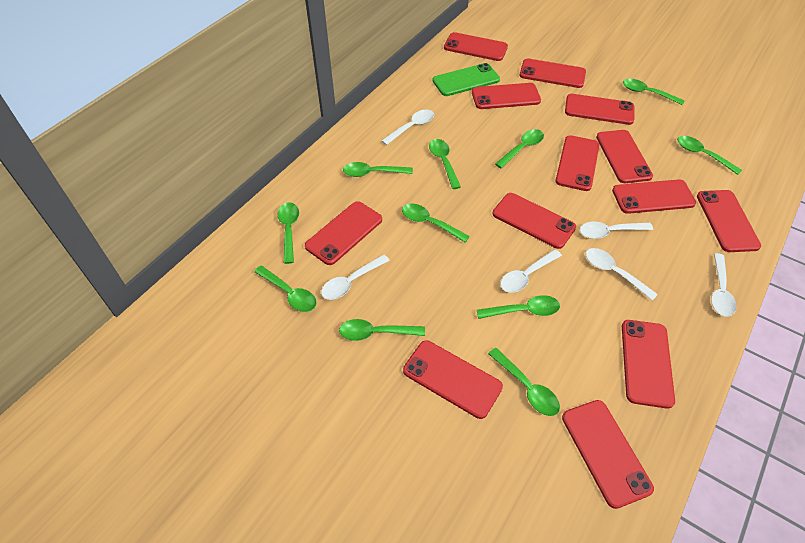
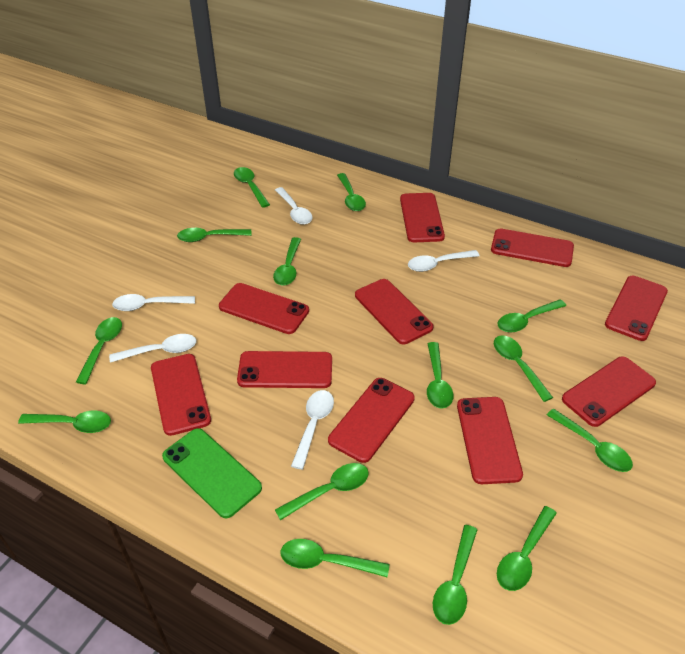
green spoon: [254,266,317,312] [277,202,299,264] [339,319,425,341] [343,162,413,177] [402,204,470,242] [429,139,461,189] [477,295,560,319] [488,348,560,416] [495,129,544,168] [623,79,685,105] [677,136,742,175] = 11 -> [18,411,111,433] [76,317,122,384] [177,228,252,242] [234,167,270,208] [273,237,301,286] [275,463,369,520] [281,539,389,577] [337,173,366,211] [427,342,453,408] [433,525,478,625] [494,335,553,402] [497,506,557,591] [498,299,566,333] [547,408,633,472] = 14
red phone: [305,201,382,265] [403,340,503,419] [444,32,508,61] [472,83,541,109] [493,193,576,249] [520,58,586,88] [555,135,599,191] [562,400,654,509] [565,94,635,125] [596,130,653,183] [612,179,696,214] [622,320,675,409] [697,190,761,252] = 13 -> [151,354,211,436] [219,283,309,334] [237,351,332,388] [328,378,415,463] [355,279,434,344] [400,193,445,242] [457,397,523,484] [491,229,574,267] [562,356,656,427] [605,276,668,341] = 10
white spoon: [321,254,390,300] [381,109,434,145] [500,249,562,293] [580,222,653,239] [586,248,658,301] [711,253,737,317] = 6 -> [109,334,196,363] [112,294,195,311] [275,187,313,225] [291,390,334,470] [408,250,479,272] = 5

